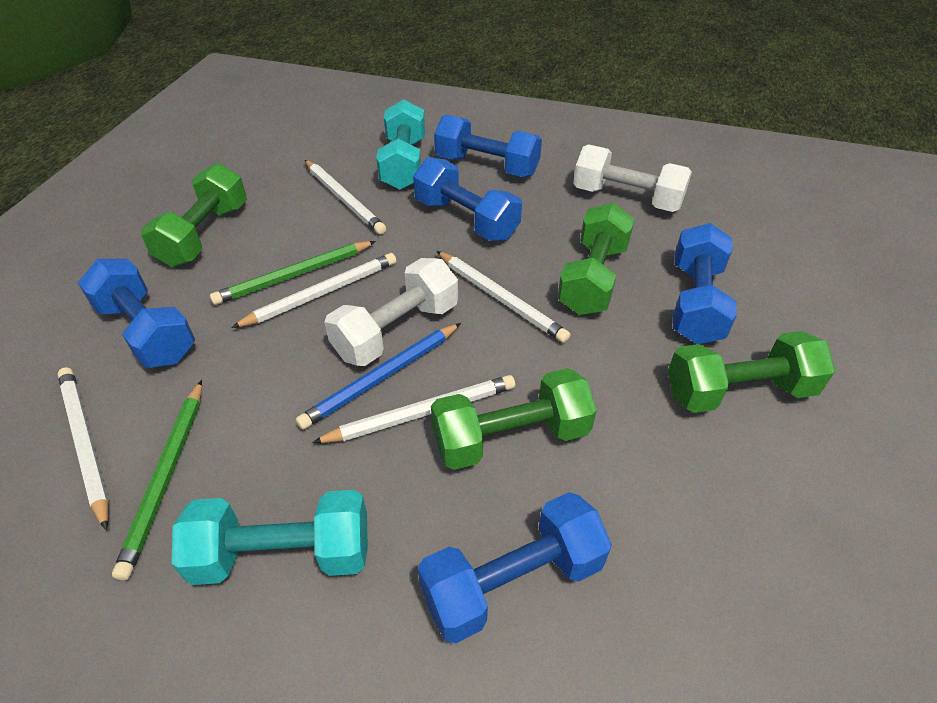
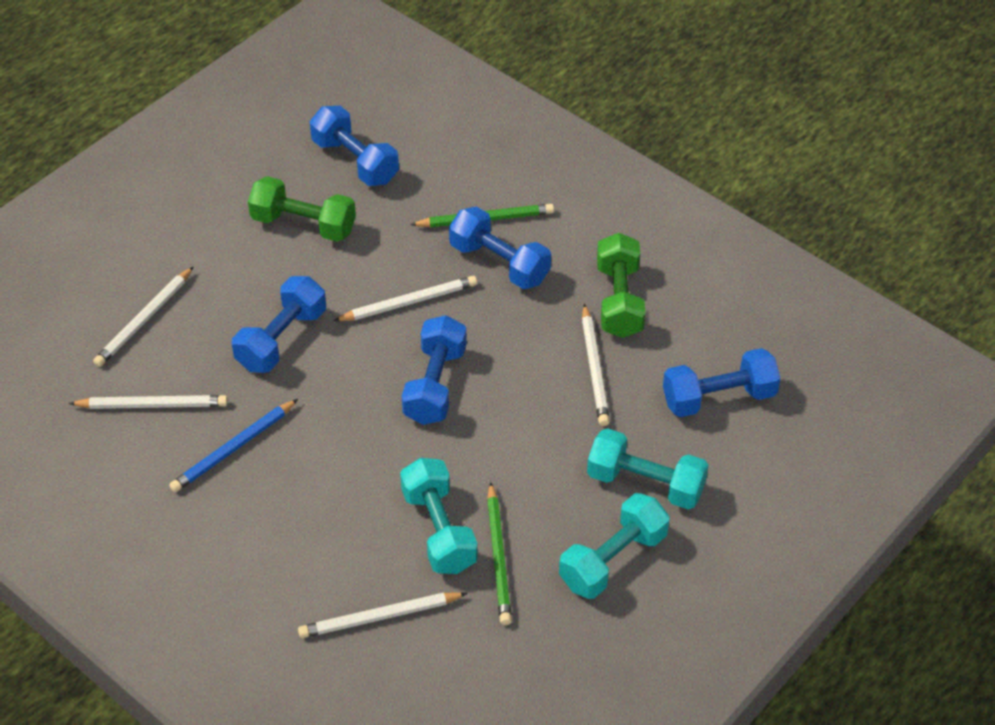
green dumbbell: [141,163,247,267] [431,368,597,470] [557,203,635,315] [668,331,835,413] = 4 -> [248,176,356,242] [597,233,645,338] = 2
turquoise dumbbell: [171,490,368,585] [376,99,425,190] = 2 -> [400,458,478,574] [559,493,670,599] [587,428,709,509] = 3
white dumbbell: [324,258,458,366] [573,144,692,212] = 2 -> none = 0

